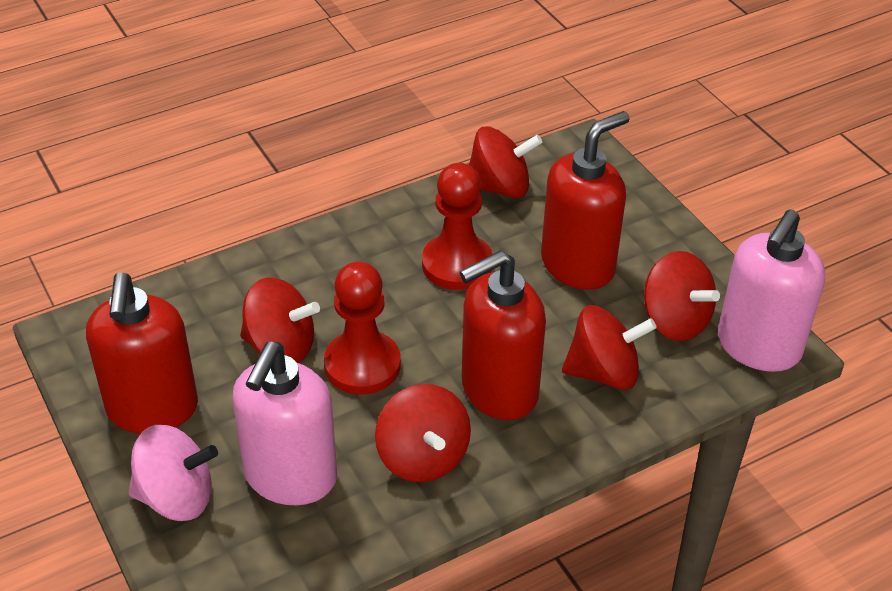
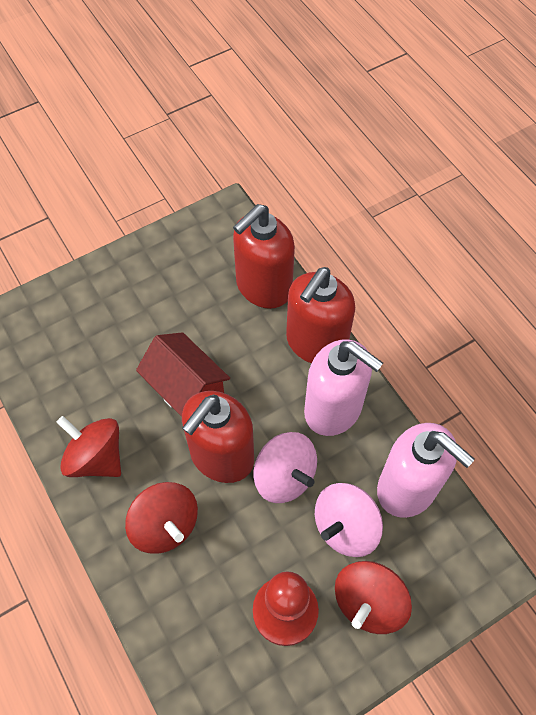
pink spinning top: [129,425,218,521] = 1 -> [253,432,317,503] [315,483,383,557] = 2
red house: none = 0 -> [136,332,230,417] = 1
red pawn: [324,261,401,394] [422,163,492,290] = 2 -> [253,571,319,646] = 1
red spinning top: [240,278,320,363] [375,384,471,482] [469,126,543,198] [562,305,657,390] [644,251,720,341] = 5 -> [56,416,121,477] [125,482,198,554] [335,561,412,634] = 3

